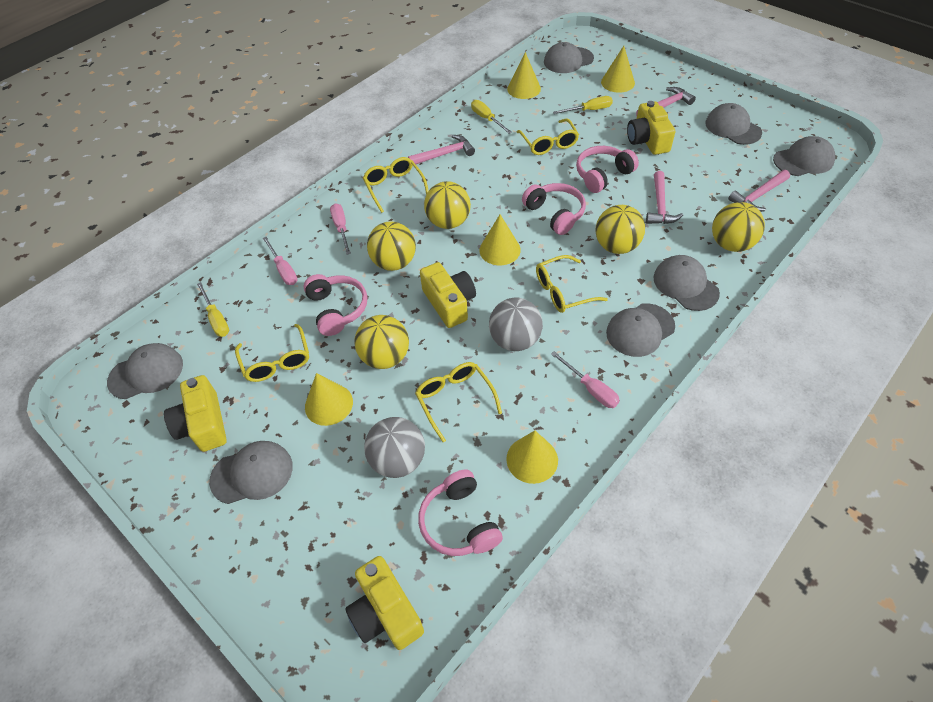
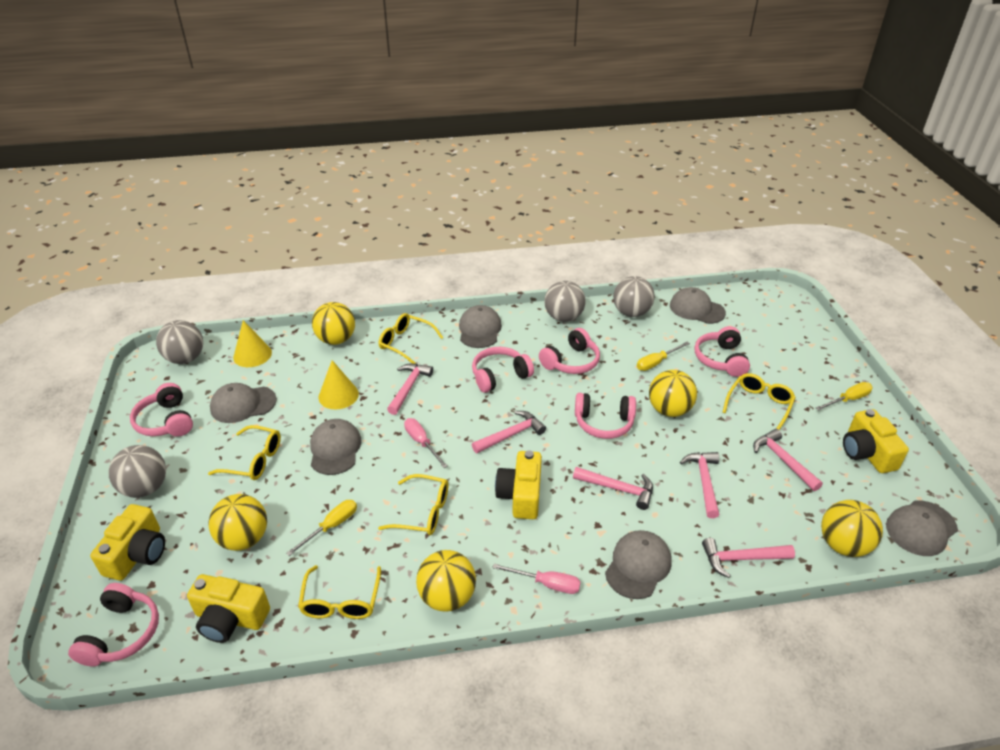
grey ball: [364,417,425,478] [489,298,543,351] = 2 -> [109,445,166,498] [156,320,203,364] [544,281,586,322] [613,276,655,317] = 4
grey cap: [107,343,183,399] [209,441,293,504] [544,42,594,73] [606,303,675,357] [654,255,720,311] [705,103,762,145] [773,136,835,176] = 7 -> [210,383,277,423] [310,419,362,475] [459,305,502,348] [605,530,672,599] [670,287,726,324] [886,500,958,556] = 6
pink hammer: [408,135,475,166] [636,87,696,116] [646,171,683,224] [728,170,790,212] = 4 -> [387,363,433,415] [472,411,546,453] [573,467,653,510] [680,452,720,518] [702,538,795,578] [753,429,823,491] = 6
pink headphones: [303,274,368,336] [418,469,503,556] [522,183,586,235] [576,146,639,193] = 4 -> [68,583,159,667] [130,383,193,436] [472,347,534,393] [539,328,600,374] [575,393,636,439] [695,326,750,377] = 6
pink screwdriver: [263,237,297,285] [330,203,351,255] [551,351,620,408] = 3 -> [404,418,448,468] [492,564,581,594] = 2
yellow cone: [305,373,353,426] [479,214,521,265] [506,431,558,484] [507,52,541,99] [601,46,635,93] = 5 -> [233,320,272,367] [318,360,359,409] = 2

